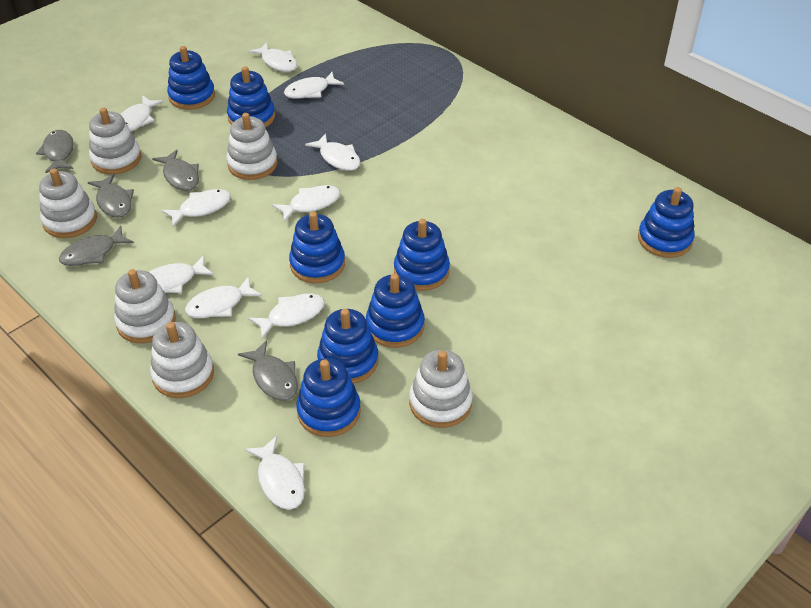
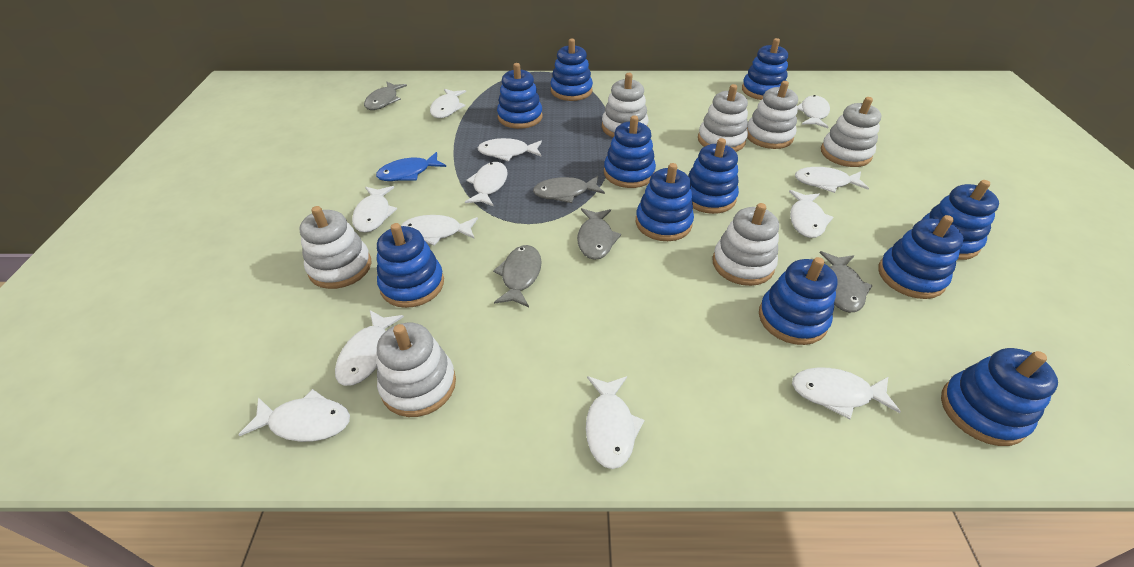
blue fish: none = 0 -> [376,152,446,181] = 1
blue stacking toy: [167,46,215,110] [227,66,275,128] [289,212,345,283] [296,358,361,437] [317,309,378,384] [366,273,425,348] [394,219,450,291] [638,187,695,258] = 8 -> [377,223,444,308] [497,63,542,129] [550,39,593,101] [604,115,656,188] [636,163,694,241] [688,138,739,214] [742,38,788,100] [759,257,838,345] [878,215,964,299] [922,180,999,260] [941,348,1058,446] = 11
white fish: [120,95,164,132] [149,255,214,293] [161,189,231,227] [185,276,262,318] [244,436,305,510] [248,42,298,72] [248,293,325,339] [272,185,340,222] [284,72,344,99] [305,133,360,171] = 10 -> [239,389,350,442] [335,310,404,386] [352,186,397,233] [401,215,478,246] [430,89,466,118] [465,162,508,207] [478,138,542,161] [586,376,645,469] [789,190,833,238] [792,368,901,419] [795,167,869,193] [797,95,830,128] = 12
white stacking toy: [39,168,97,238] [89,108,141,174] [114,269,176,343] [150,322,214,398] [226,113,278,180] [409,350,473,428] = 6 -> [299,206,372,289] [377,323,456,417] [602,73,648,137] [698,84,748,152] [712,203,779,286] [747,81,798,149] [821,97,882,167] = 7

